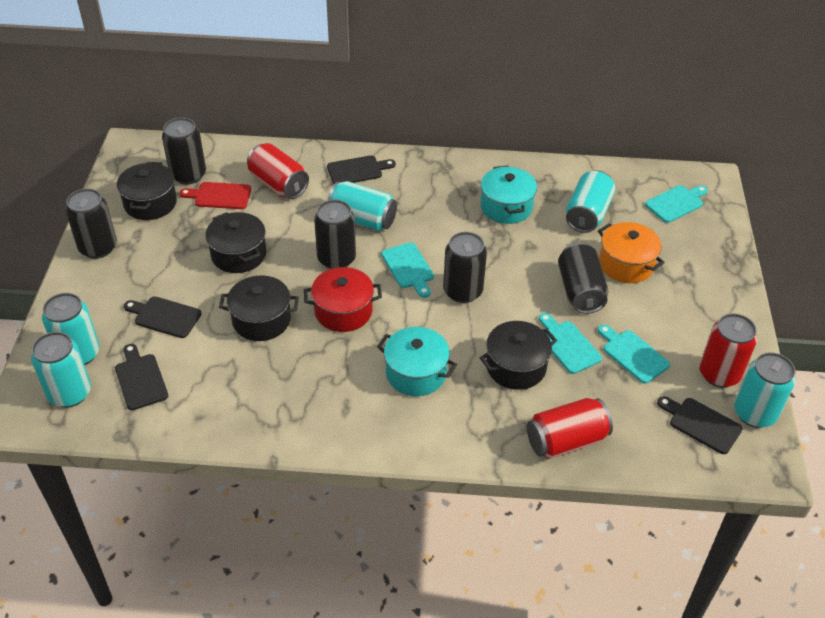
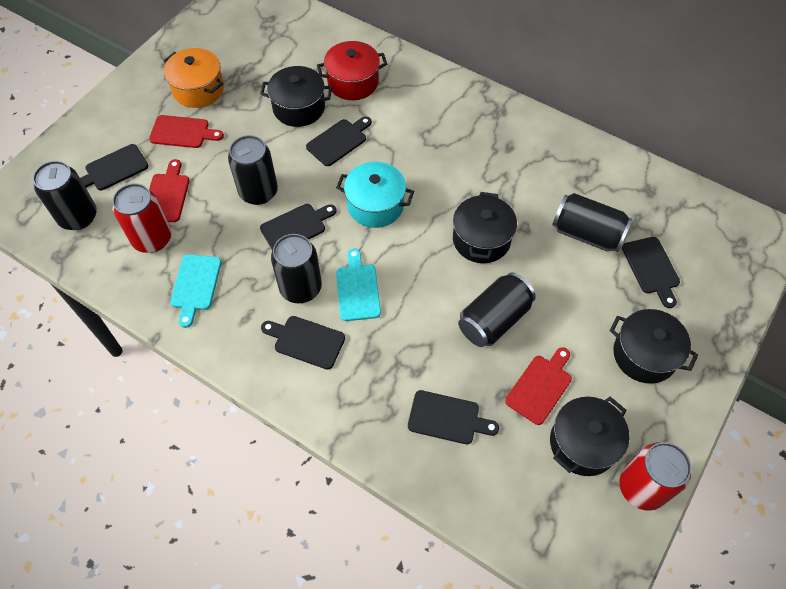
black cutting board: [115,344,168,410] [124,297,201,338] [327,155,396,184] [657,396,743,454] = 4 -> [80,144,148,190] [260,204,337,250] [261,316,345,370] [306,116,372,166] [408,390,499,444] [622,237,680,308] = 6
red can: [247,143,309,199] [527,398,613,459] [699,313,757,388] = 3 -> [113,183,171,253] [619,442,692,511] = 2
red cutting board: [180,182,251,209] = 1 -> [149,115,224,148] [149,159,190,222] [505,347,572,425] = 3
turquoise can: [31,332,91,407] [42,293,99,365] [327,181,397,231] [566,170,615,233] [734,352,796,428] = 5 -> none = 0
turquoise cutting board: [381,242,434,298] [539,313,602,374] [598,324,670,384] [645,185,708,223] = 4 -> [170,254,221,328] [336,248,381,321] = 2
turquoise pot: [377,327,457,396] [481,166,537,224] = 2 -> [336,162,414,228] = 1

